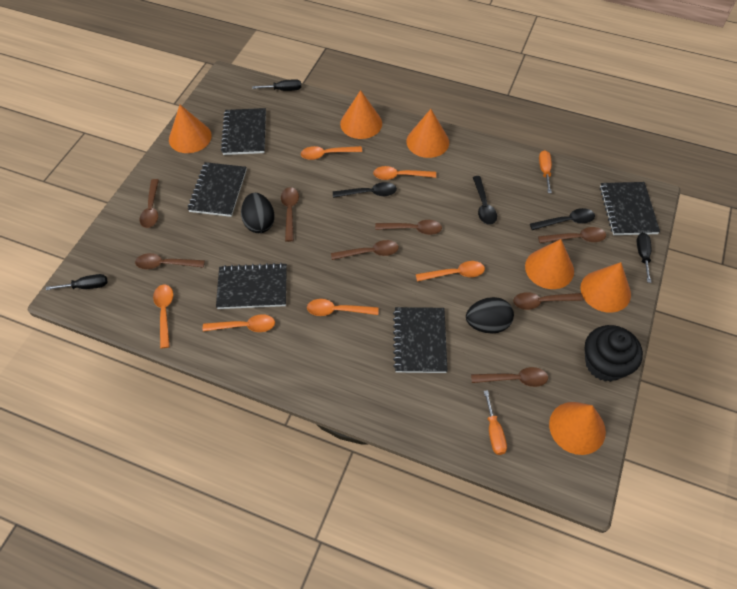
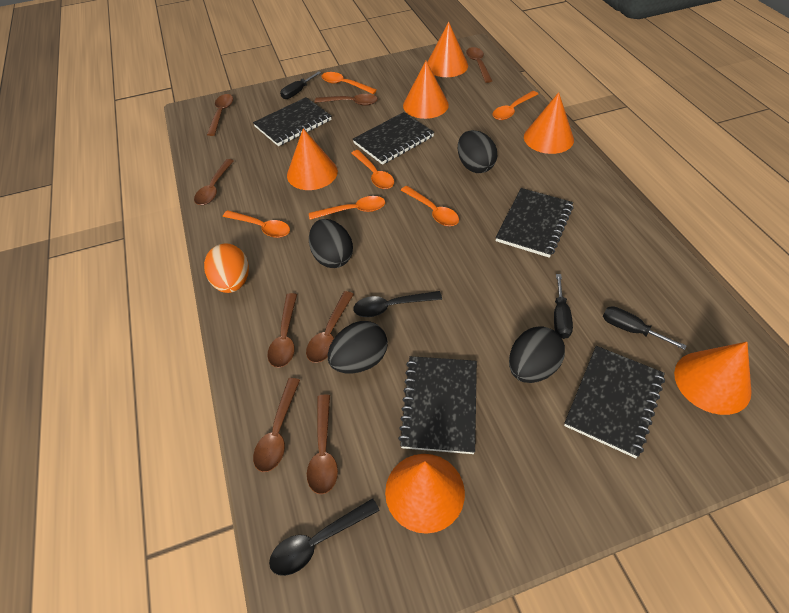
black cupcake: [585,325,643,382] = 1 -> none = 0
black egg: [241,193,275,233] [466,297,514,333] = 2 -> [309,219,353,268] [328,321,388,374] [458,130,497,173] [509,326,565,383] = 4
black spoon: [333,182,397,198] [473,176,497,225] [530,208,595,230] = 3 -> [269,498,380,576] [353,291,442,317] = 2
orange egg: none = 0 -> [204,243,249,293] = 1
orange screwdriver: [484,390,507,455] [539,150,552,193] = 2 -> none = 0

